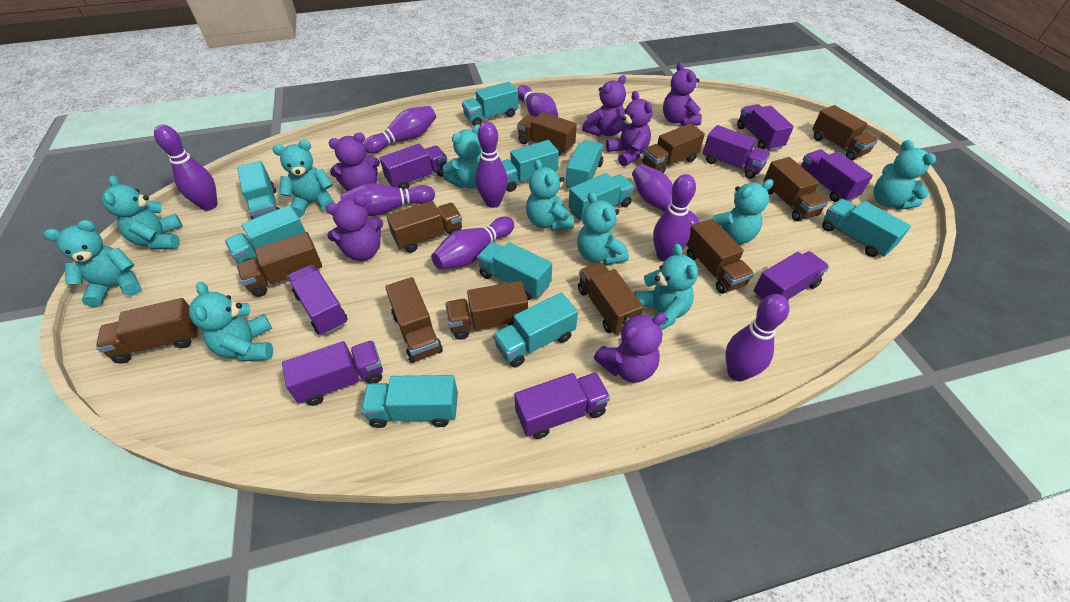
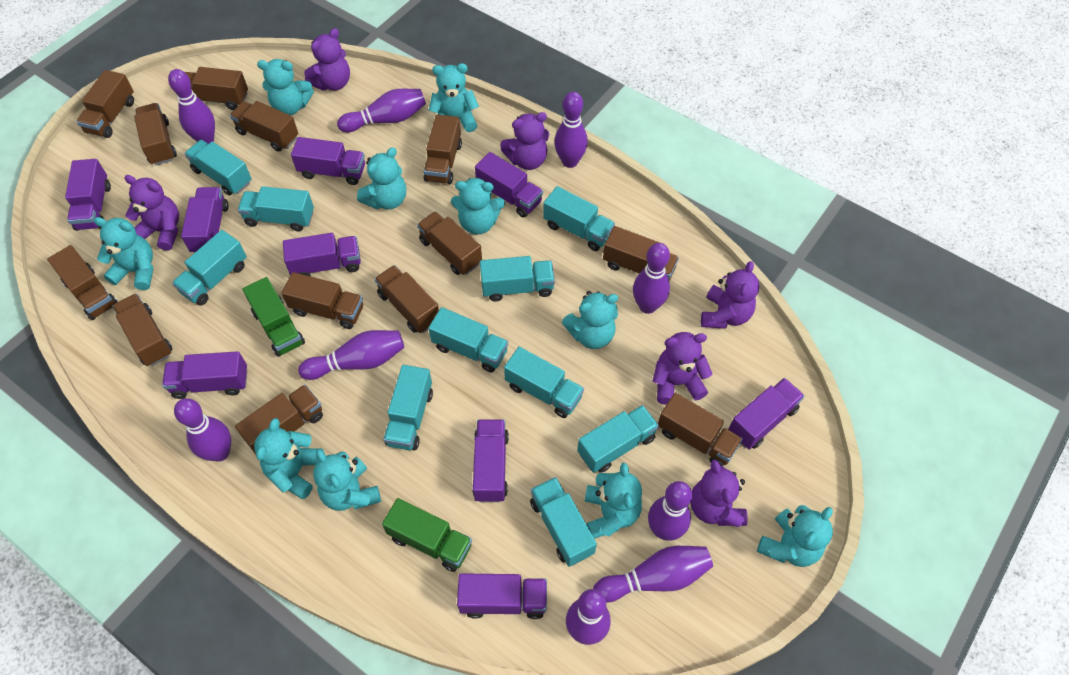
brown truck: [96,298,199,364] [237,232,322,297] [385,277,443,363] [386,201,462,253] [445,281,528,340] [517,112,577,156] [578,262,644,335] [642,124,705,173] [686,219,754,294] [764,157,828,221] [812,105,878,161] = 11 -> [47,245,117,320] [76,70,134,138] [113,293,173,366] [134,103,177,165] [185,67,248,110] [230,101,298,152] [235,385,323,455] [282,272,363,329] [375,265,439,333] [417,211,482,275] [424,114,462,184] [603,226,679,281] [658,393,743,466] = 13
green truck: none = 0 -> [242,277,305,357] [382,498,472,572] = 2
purple truck: [282,340,383,406] [287,265,348,335] [380,144,447,190] [514,372,610,439] [703,125,770,179] [737,104,794,151] [753,251,829,301] [801,150,873,202] = 8 -> [65,159,111,231] [162,351,247,399] [181,187,228,253] [283,233,361,276] [291,137,365,185] [457,573,547,619] [472,419,509,502] [475,152,543,218] [728,378,805,449] = 9

